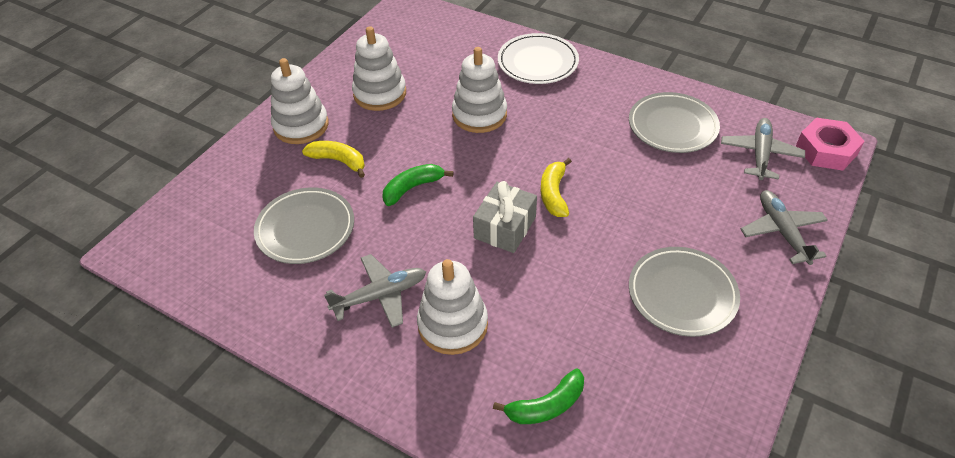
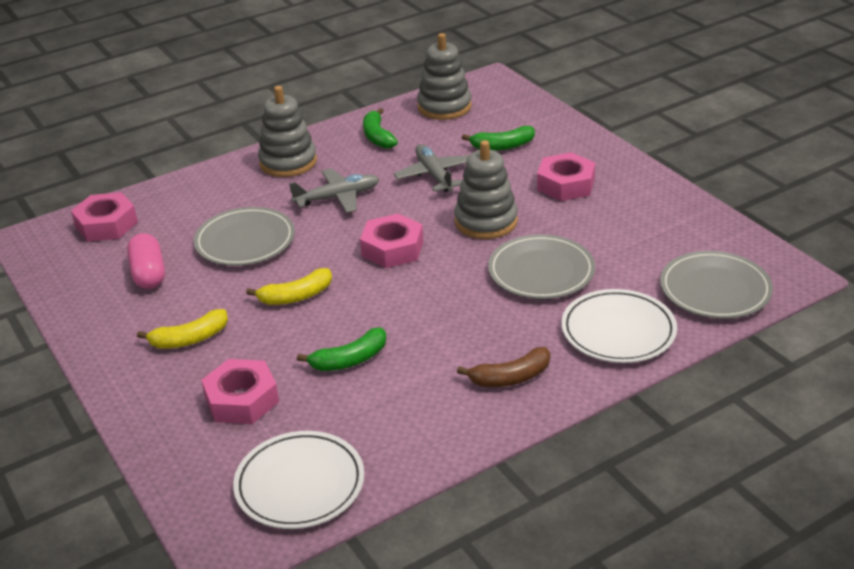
brown banana: none = 0 -> [457,347,550,387] = 1
green banana: [382,164,453,206] [493,368,584,424] = 2 -> [297,327,386,371] [363,108,398,149] [462,126,535,151] = 3
grey gift: [473,181,537,253] = 1 -> none = 0
grey plane: [324,254,426,328] [721,118,805,180] [741,190,828,265] = 3 -> [289,168,379,213] [393,144,469,192] = 2
grey stacking toy: none = 0 -> [258,86,317,177] [417,33,472,120] [454,140,518,239] = 3
pink capsule: none = 0 -> [127,233,165,289] = 1
pink nut: [796,118,865,170] = 1 -> [71,192,138,242] [201,359,279,424] [360,214,424,268] [537,152,595,201] = 4
white plate: [498,33,579,84] = 1 -> [233,431,364,529] [561,289,677,363] = 2
white stacking toy: [271,58,329,144] [352,26,406,111] [417,259,488,355] [452,47,507,133] = 4 -> none = 0

